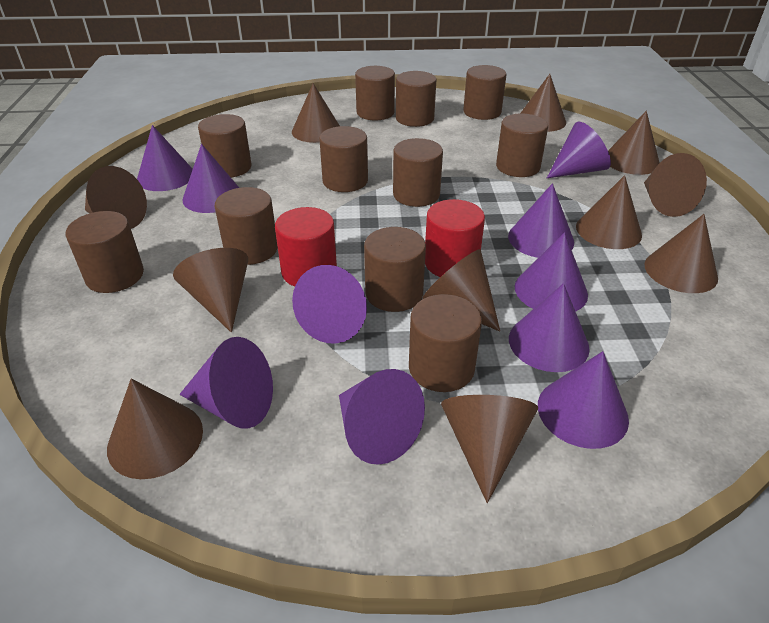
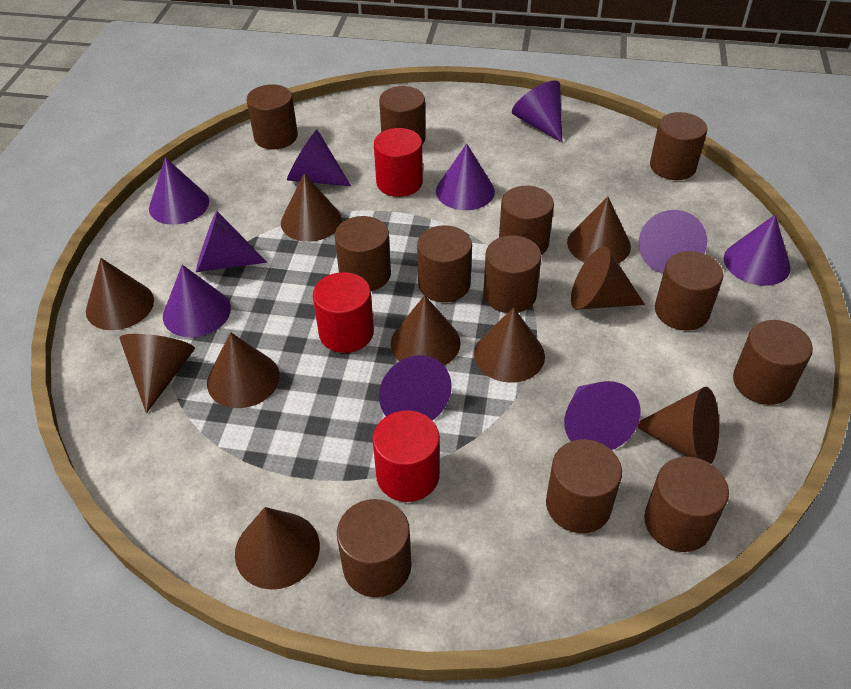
brown cone: [85,166,147,229] [107,379,203,479] [173,248,248,333] [292,83,340,143] [422,249,500,331] [441,395,538,503] [520,74,566,132] [576,175,642,249] [608,111,660,175] [644,153,707,217] [644,214,718,293] = 11 -> [86,258,154,330] [119,334,195,413] [207,332,280,408] [235,507,320,590] [281,173,342,242] [391,295,461,365] [474,307,545,383] [567,196,631,263] [571,247,645,309] [637,387,719,464] = 10
brown cylinder: [66,211,144,293] [198,114,252,178] [214,187,278,265] [319,126,368,192] [355,66,395,120] [364,227,426,312] [393,138,443,207] [396,71,436,127] [409,294,482,392] [463,65,507,120] [496,114,548,177] = 11 -> [247,84,298,149] [335,216,391,291] [337,499,412,597] [379,86,426,144] [417,225,472,302] [483,236,542,313] [499,186,554,255] [546,439,622,533] [644,457,729,552] [650,112,707,180] [655,251,724,331] [733,320,813,405] = 12
red cylinder: [275,207,337,287] [425,199,485,277] = 2 -> [313,272,374,353] [373,410,440,502] [374,128,423,197] = 3

